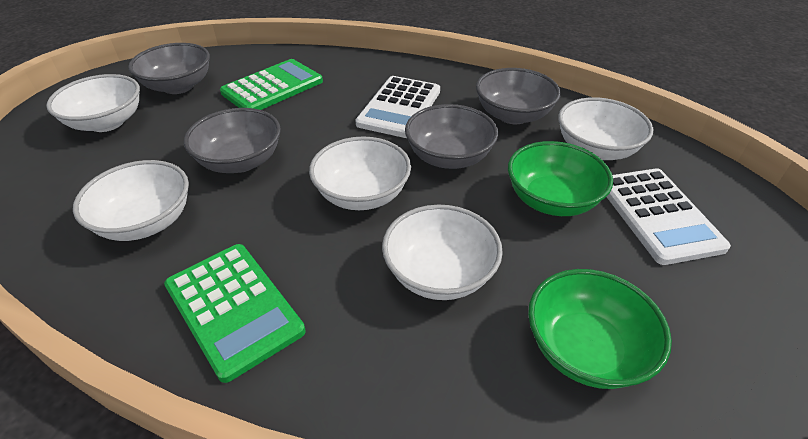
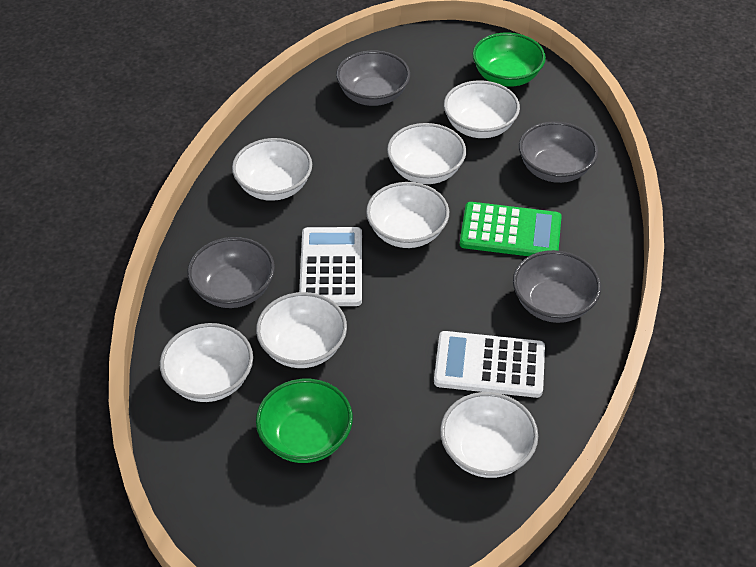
green calculator: [164,244,306,383] [220,59,323,110] = 2 -> [460,202,562,256] = 1
white bowl: [46,74,140,132] [73,160,189,241] [309,137,411,210] [382,205,503,300] [558,97,653,160] = 5 -> [160,323,253,402] [232,138,312,201] [256,292,347,368] [366,182,449,248] [387,123,466,184] [440,392,538,478] [444,80,520,138] = 7

